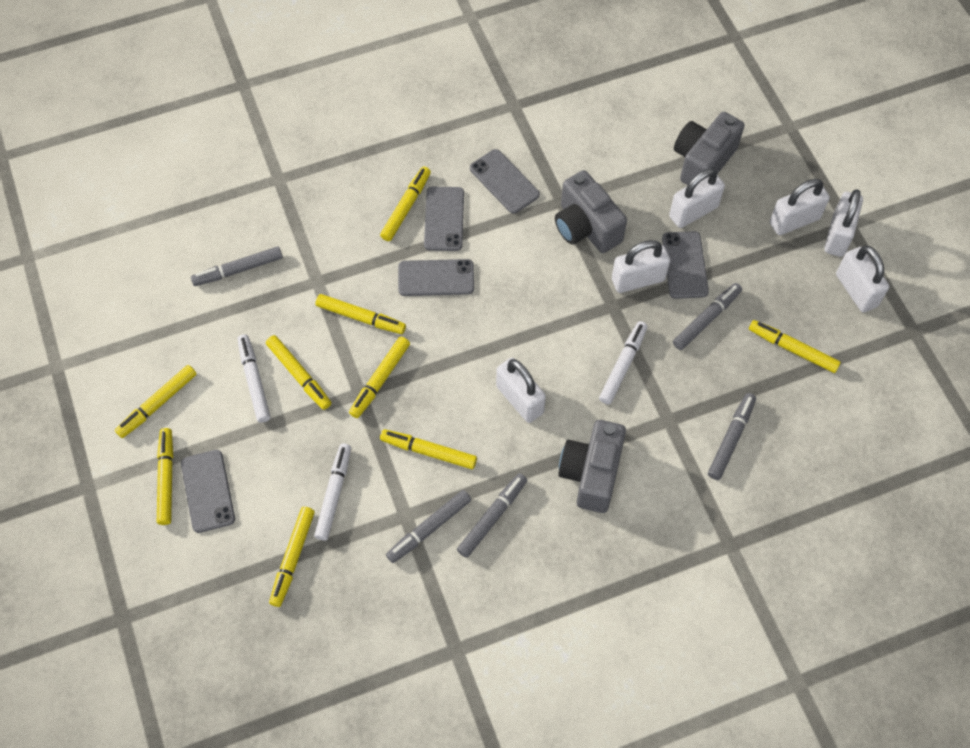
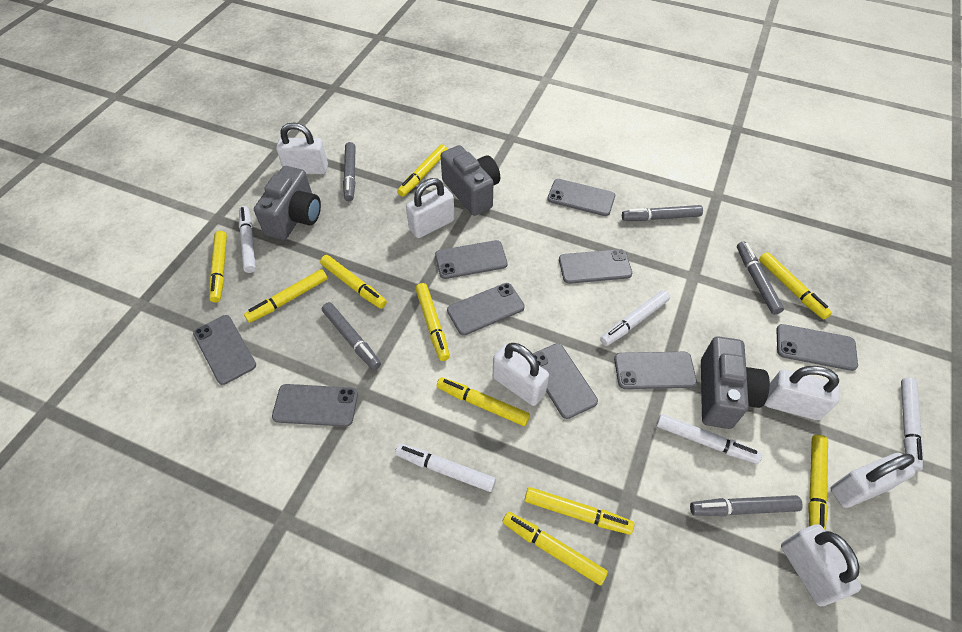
grey phone: [181,450,235,533] [398,259,474,296] [424,187,464,251] [470,149,540,214] [662,231,709,299] = 5 -> [193,315,256,385] [272,384,358,427] [435,240,508,279] [447,283,525,335] [533,343,598,419] [547,179,615,216] [559,249,632,284] [614,352,697,389] [776,324,858,371] = 9
white marker: [237,334,271,423] [314,443,351,541] [599,321,648,405] = 3 -> [239,206,256,273] [395,444,496,492] [600,290,670,346] [656,414,762,464] [901,377,923,471] = 5
yellow marker: [115,365,197,438] [157,428,173,525] [266,335,331,410] [269,507,315,607] [315,294,406,334] [349,337,410,418] [380,167,431,241] [380,429,477,469] [749,320,841,373] = 9 -> [209,231,227,303] [244,269,328,323] [320,255,387,309] [397,145,448,197] [415,283,450,361] [437,377,530,426] [503,512,608,585] [525,487,634,535] [759,252,832,320] [808,435,828,531] = 10

